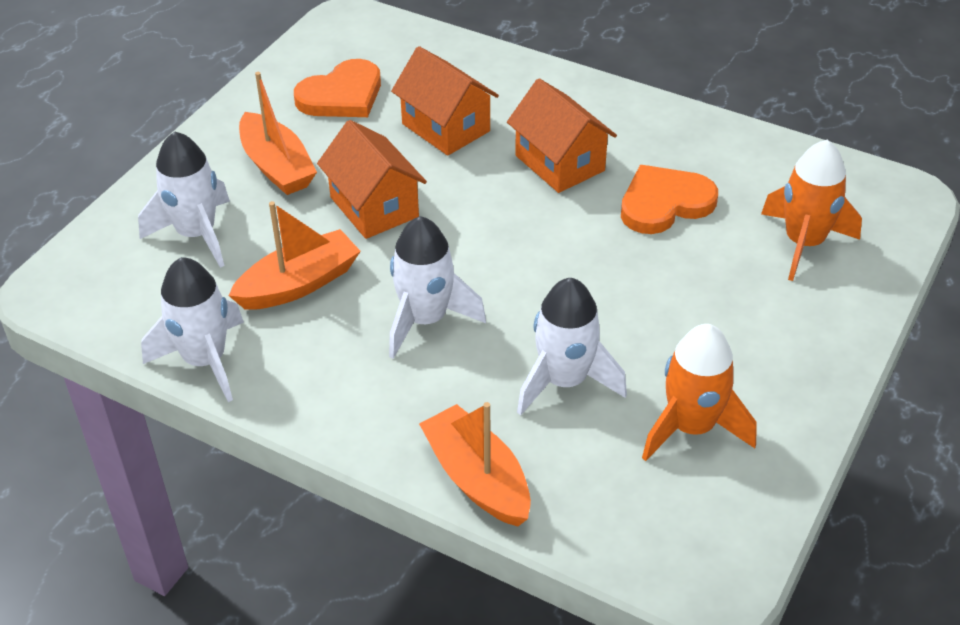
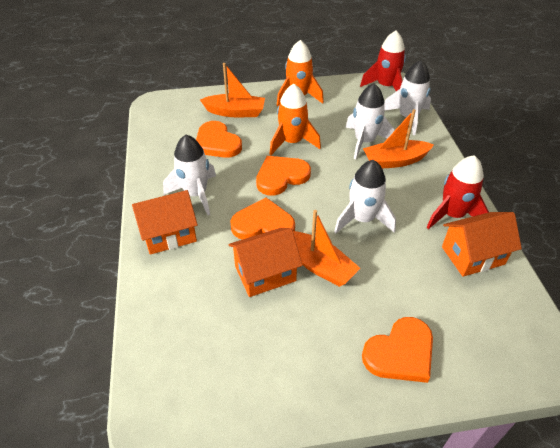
orange heart: [294,59,381,117] [621,165,718,234] = 2 -> [196,121,242,158] [230,198,295,240] [256,156,311,196] [362,317,433,383] = 4
red rocket: none = 0 -> [360,31,406,91] [426,155,489,229] = 2

